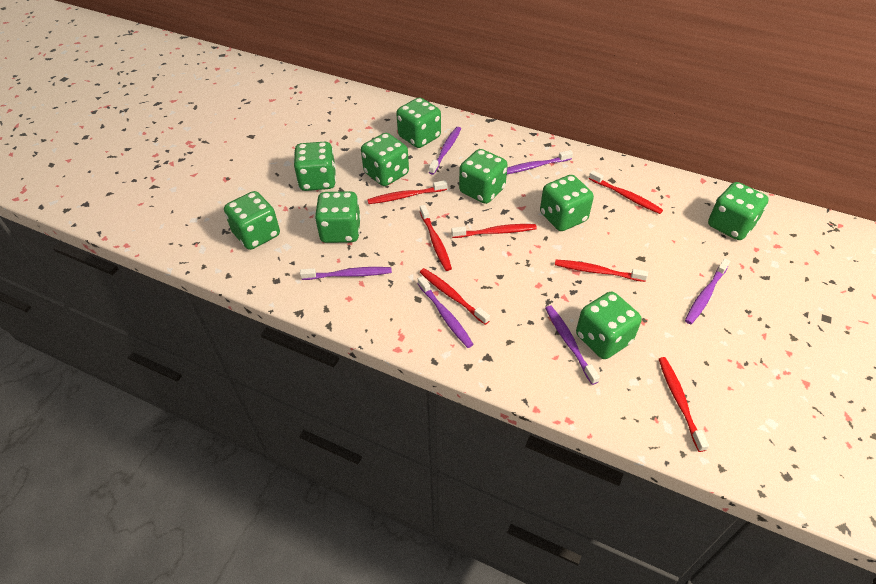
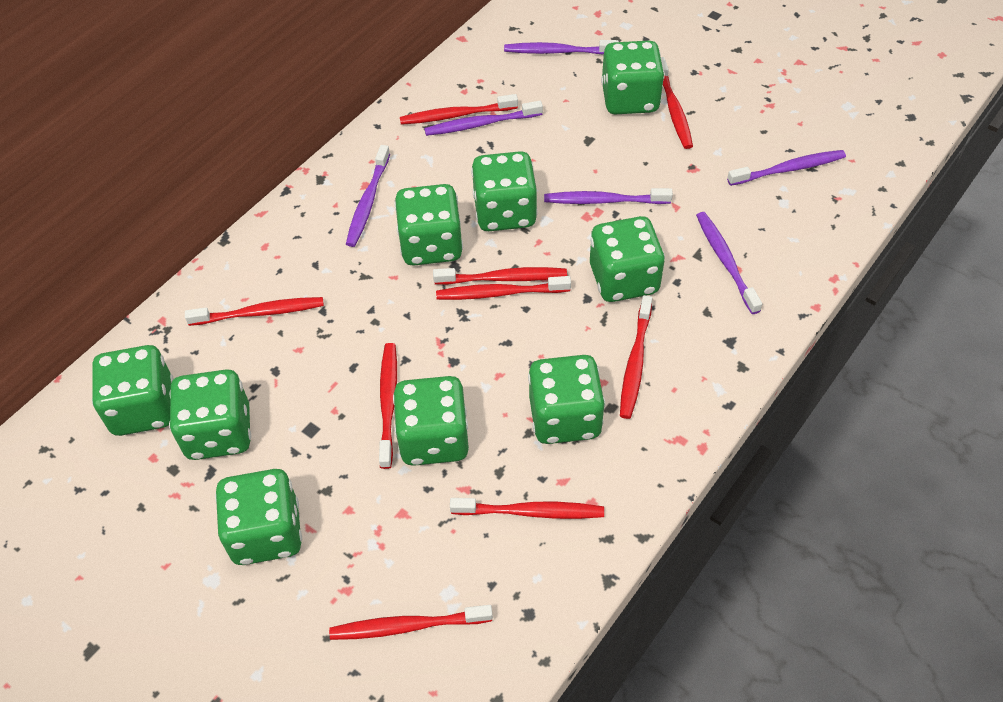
red toothbrush: [367,180,447,204] [420,205,452,271] [420,268,490,325] [451,224,537,238] [555,260,648,282] [589,170,663,214] [659,357,709,452] = 7 -> [185,297,324,326] [329,605,493,640] [379,343,397,469] [400,94,518,125] [433,267,567,285] [436,276,571,300] [450,498,604,519] [620,295,652,419] [661,57,693,149] = 9

